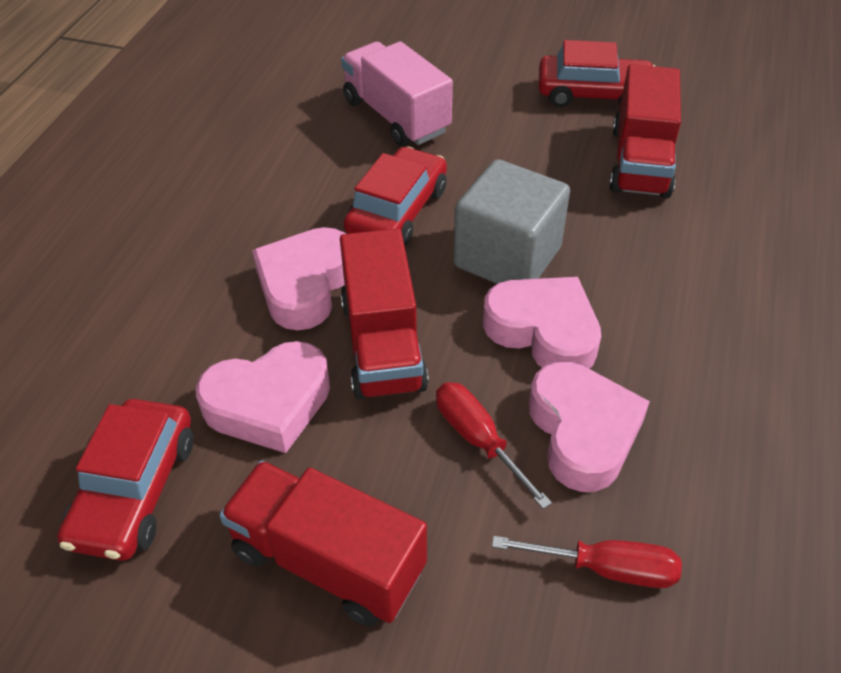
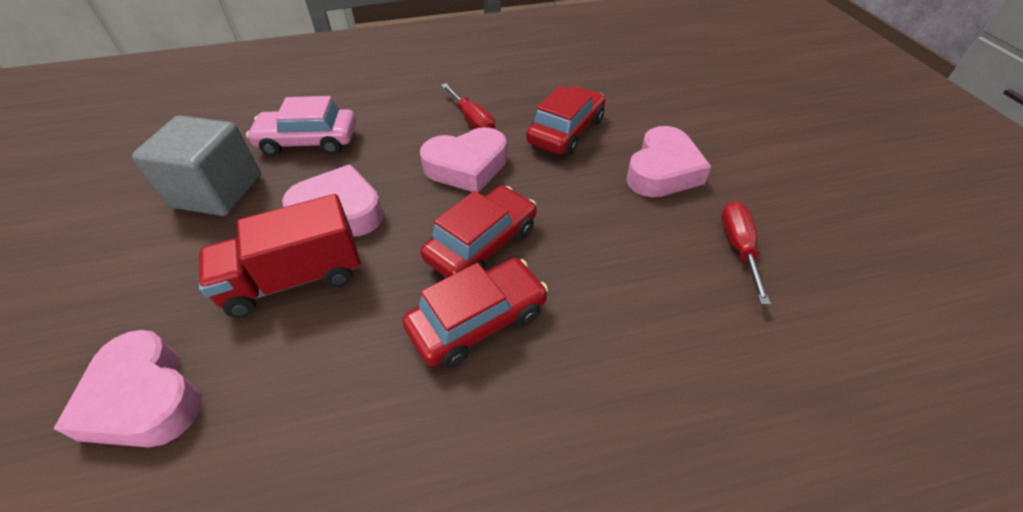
pink car: none = 0 -> [246,96,356,156] = 1
pink truck: [341,41,453,147] = 1 -> none = 0
red truck: [219,461,427,627] [340,228,429,400] [609,64,681,198] = 3 -> [199,194,360,318] = 1

